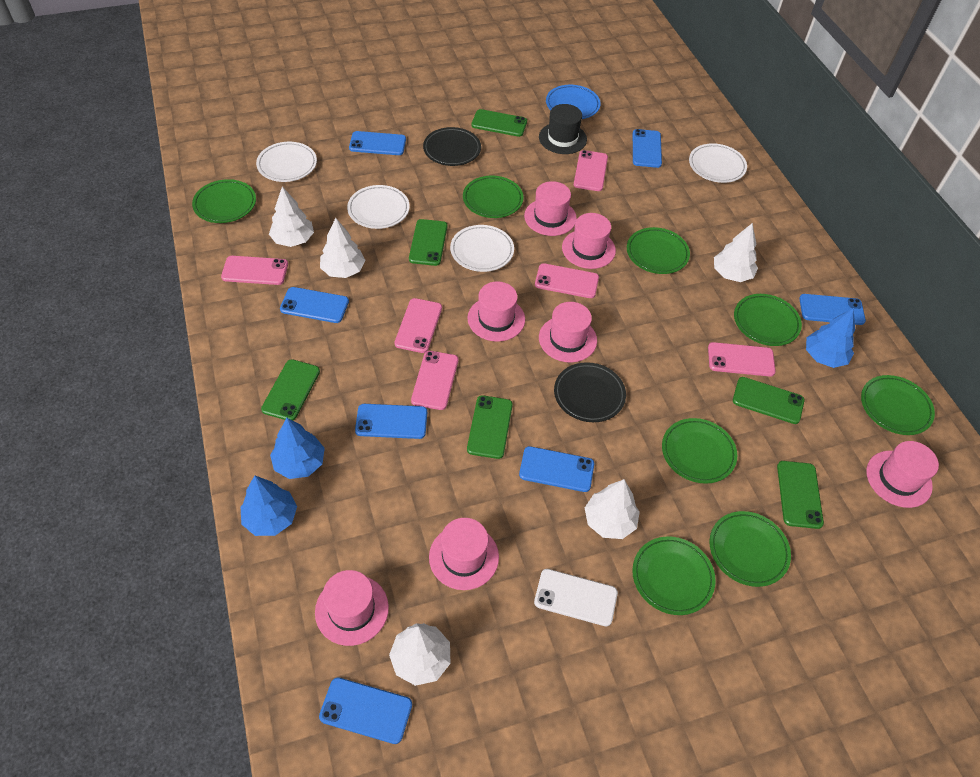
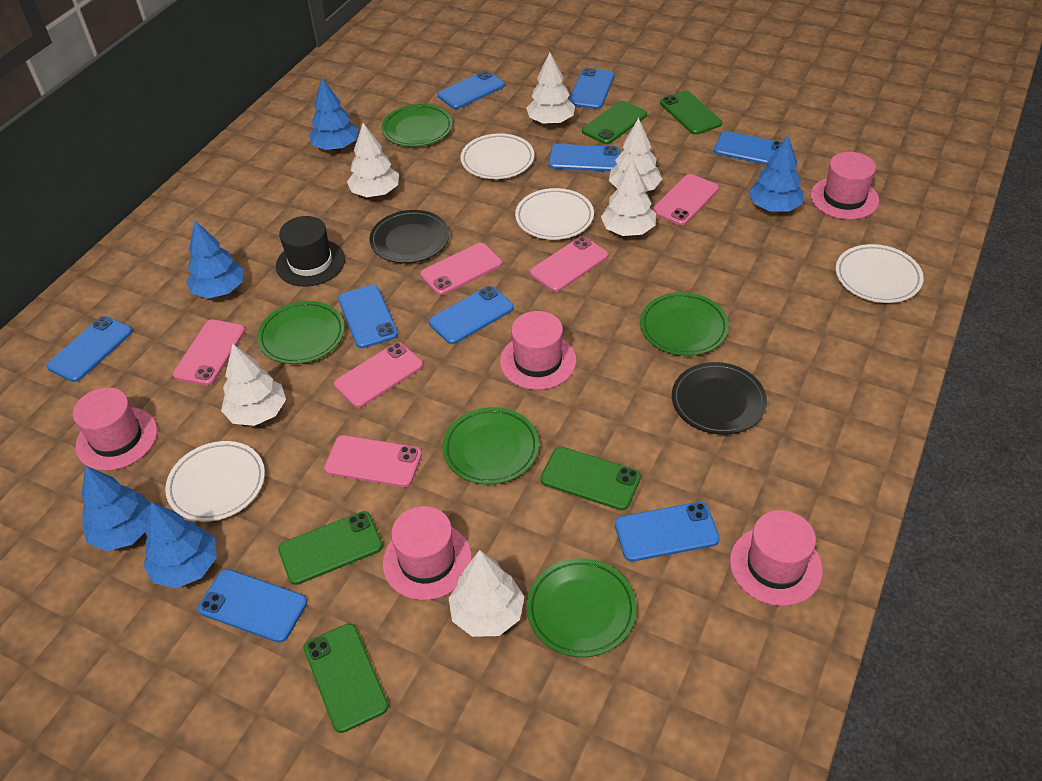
blue phone: [280,287,349,323] [319,677,412,744] [349,131,406,155] [355,404,427,439] [519,446,594,492] [633,129,662,168] [799,294,866,325] = 7 -> [46,316,132,382] [198,569,307,643] [338,285,398,348] [429,286,514,344] [437,70,505,109] [549,144,620,172] [569,68,615,109] [615,502,720,562] [714,131,782,165] = 9
blue plate: [546,85,601,119] = 1 -> none = 0
blue tree: [241,476,297,536] [270,418,325,479] [806,308,855,368] = 3 -> [82,466,151,551] [143,502,217,588] [186,221,244,298] [309,78,359,150] [749,135,804,212] = 5
green phone: [261,359,320,420] [409,219,447,266] [467,395,513,459] [471,109,527,137] [733,377,805,424] [777,461,824,529] = 6 -> [278,511,383,585] [304,623,388,733] [541,447,641,510] [582,101,647,144] [660,91,722,135] = 5
green plate: [192,179,256,223] [463,176,524,218] [627,227,690,274] [632,536,716,615] [662,418,737,484] [709,511,791,587] [734,294,802,346] [861,375,935,435] = 8 -> [257,301,345,364] [381,104,453,147] [443,407,539,485] [527,558,637,657] [640,292,729,356] = 5
pink hat: [315,570,389,646] [429,518,499,590] [468,281,525,342] [524,181,577,236] [539,302,597,363] [562,213,616,269] [866,441,939,508] = 7 -> [73,387,157,471] [383,506,472,600] [500,311,576,390] [730,510,823,606] [810,152,879,220] = 5
white phone: [534,569,618,626] = 1 -> none = 0
white tree: [269,187,314,247] [320,218,366,278] [389,623,451,686] [585,479,640,539] [714,223,758,282] = 5 -> [221,344,286,426] [347,123,399,197] [449,550,524,637] [526,52,575,125] [601,159,656,236] [609,118,662,192] = 6

